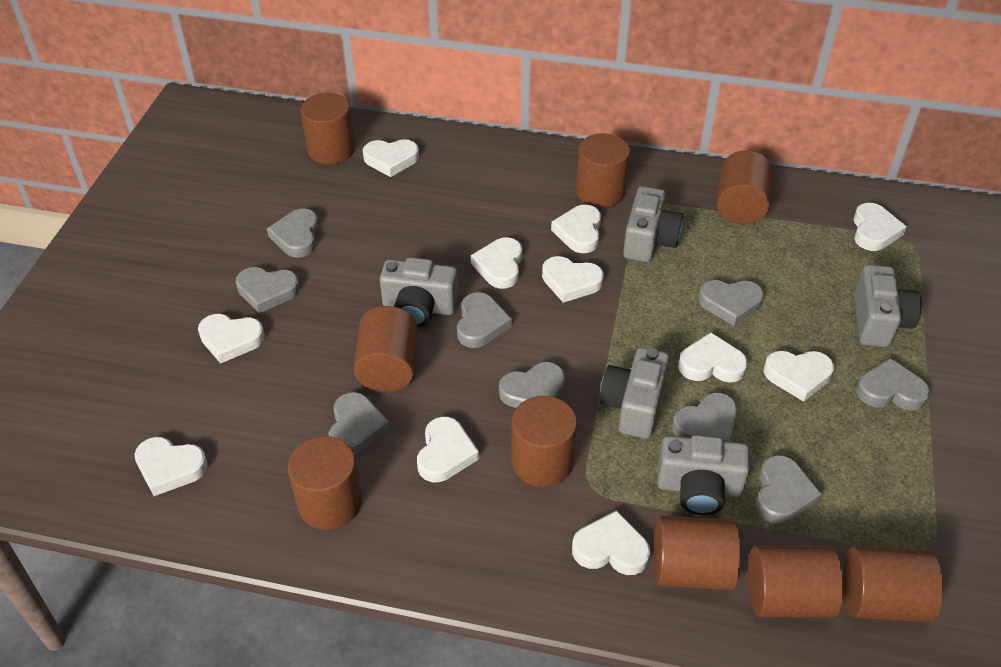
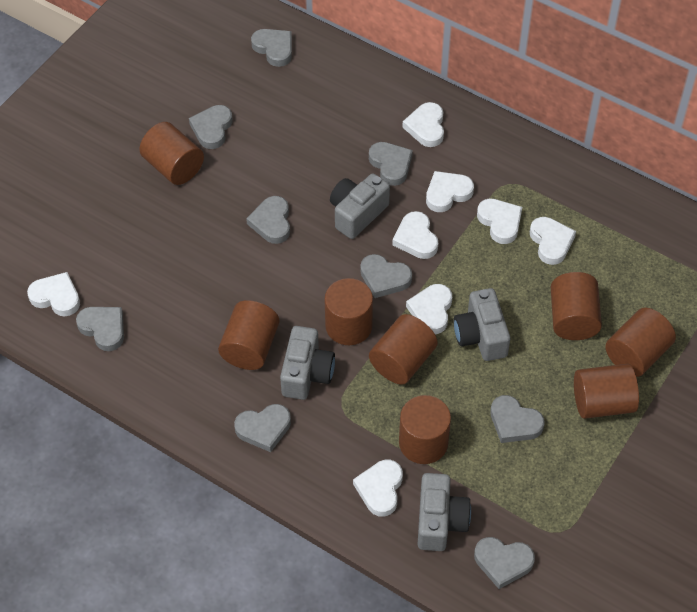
brown cylinder: [288,436,362,530] [301,93,355,164] [353,306,418,392] [511,396,577,487] [576,133,630,207] [654,516,740,590] [717,150,772,224] [748,545,843,618] [843,546,943,623] = 9 -> [139,122,204,185] [218,300,280,370] [325,278,373,345] [369,314,438,385] [399,395,451,464] [551,272,602,340] [574,364,639,419] [605,308,676,377] = 8
grey camera: [380,257,458,327] [599,347,669,439] [623,186,683,262] [657,435,750,516] [854,264,922,347] = 5 -> [280,326,335,400] [330,173,390,239] [417,473,471,551] [453,288,510,361] = 4
white heart: [134,437,208,496] [198,314,265,364] [363,139,419,177] [417,417,479,482] [471,237,522,289] [542,256,604,303] [551,205,601,253] [572,510,650,575] [678,332,748,382] [764,351,834,402] [853,203,907,251] = 11 -> [27,272,80,316] [353,460,403,517] [392,211,438,259] [402,102,444,147] [406,284,452,334] [426,171,474,212] [477,198,522,244] [530,217,576,265] = 8

